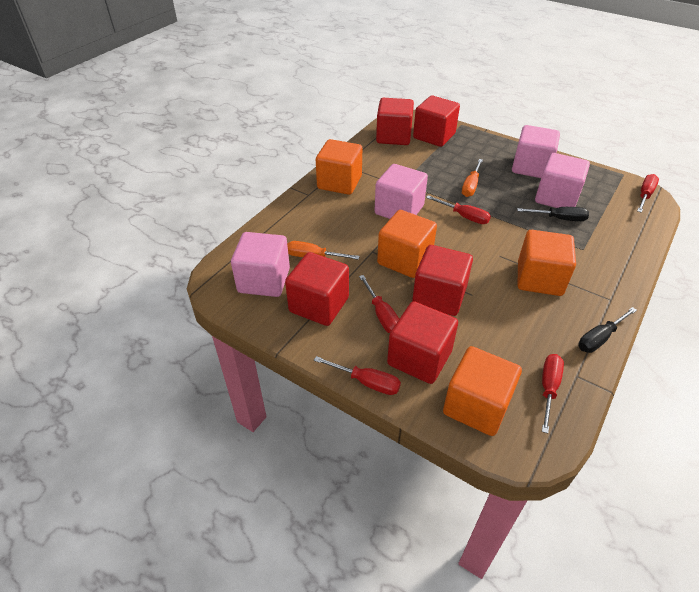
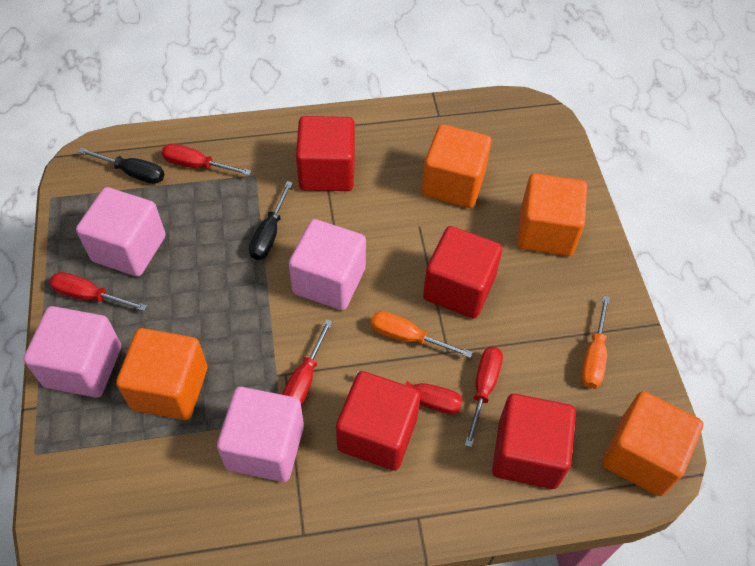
red cube: [285,252,349,326] [376,98,414,145] [387,301,458,384] [412,245,473,316] [413,96,460,147] = 5 -> [296,116,355,191] [336,371,421,471] [423,226,503,318] [492,394,576,489] = 4

